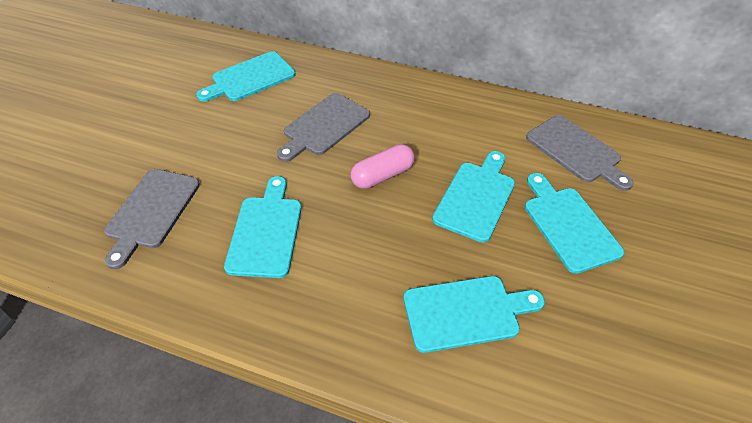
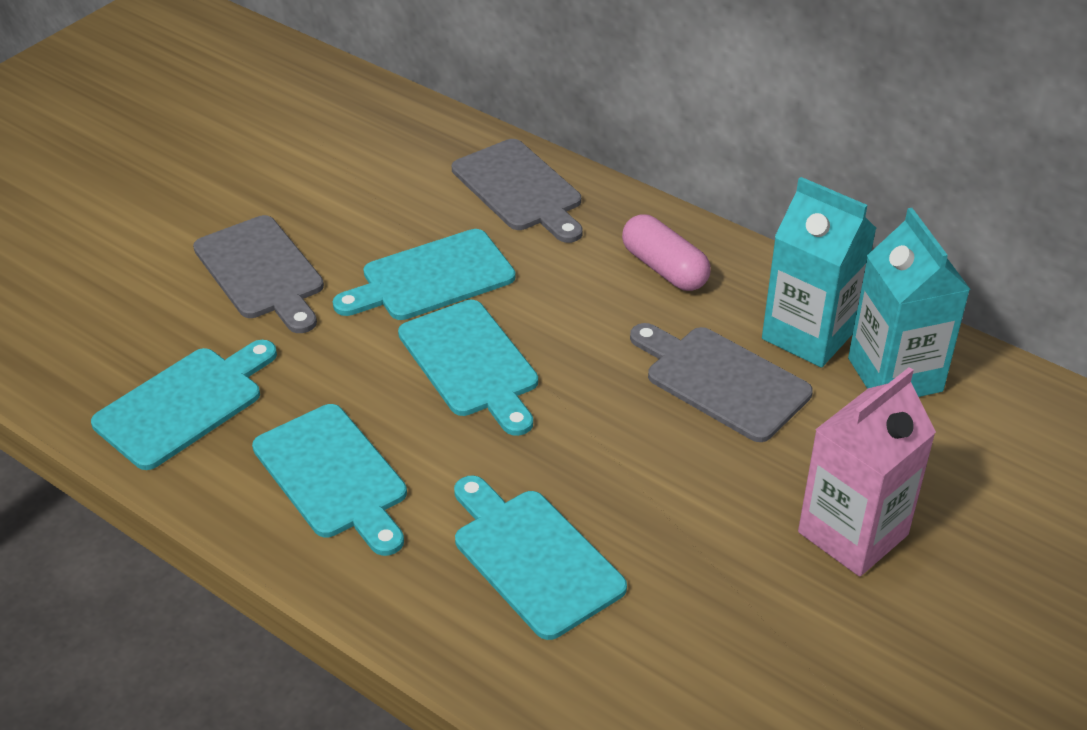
pink carton: none = 0 -> [798,367,936,576] = 1
turquoise carton: none = 0 -> [762,177,877,368] [848,208,971,397] = 2

